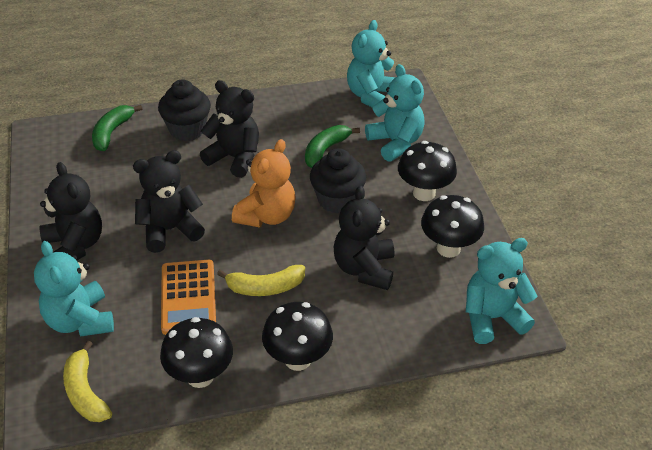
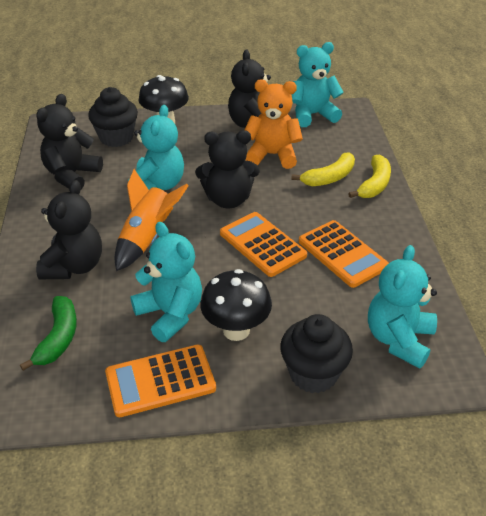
black mushroom: [160,317,233,388] [262,302,333,371] [398,141,457,201] [421,195,484,258] = 4 -> [138,75,189,124] [200,269,272,341] = 2
green banana: [92,105,142,151] [305,125,360,168] = 2 -> [20,296,77,371] = 1
orange calculator: [161,260,216,335] = 1 -> [105,345,216,417] [220,212,307,277] [299,220,389,288] = 3
orange rocket: none = 0 -> [115,169,189,271] = 1

